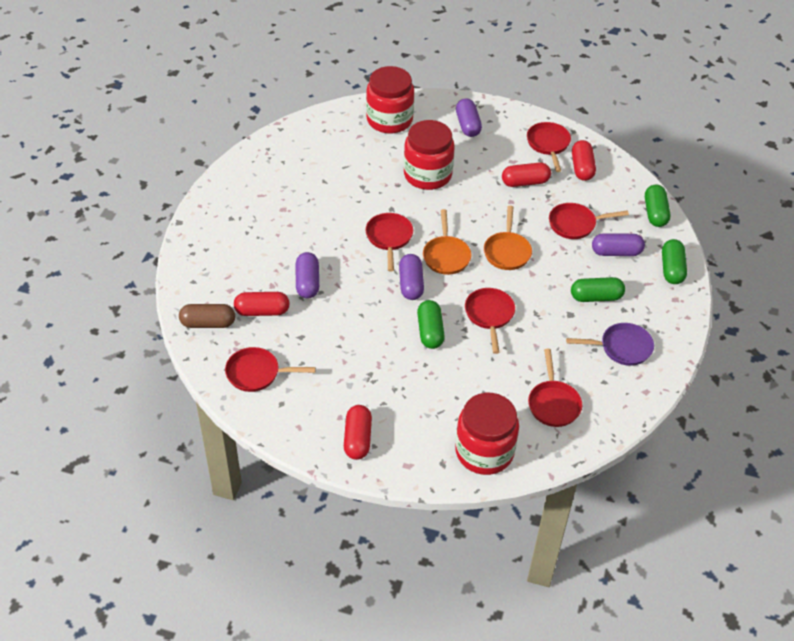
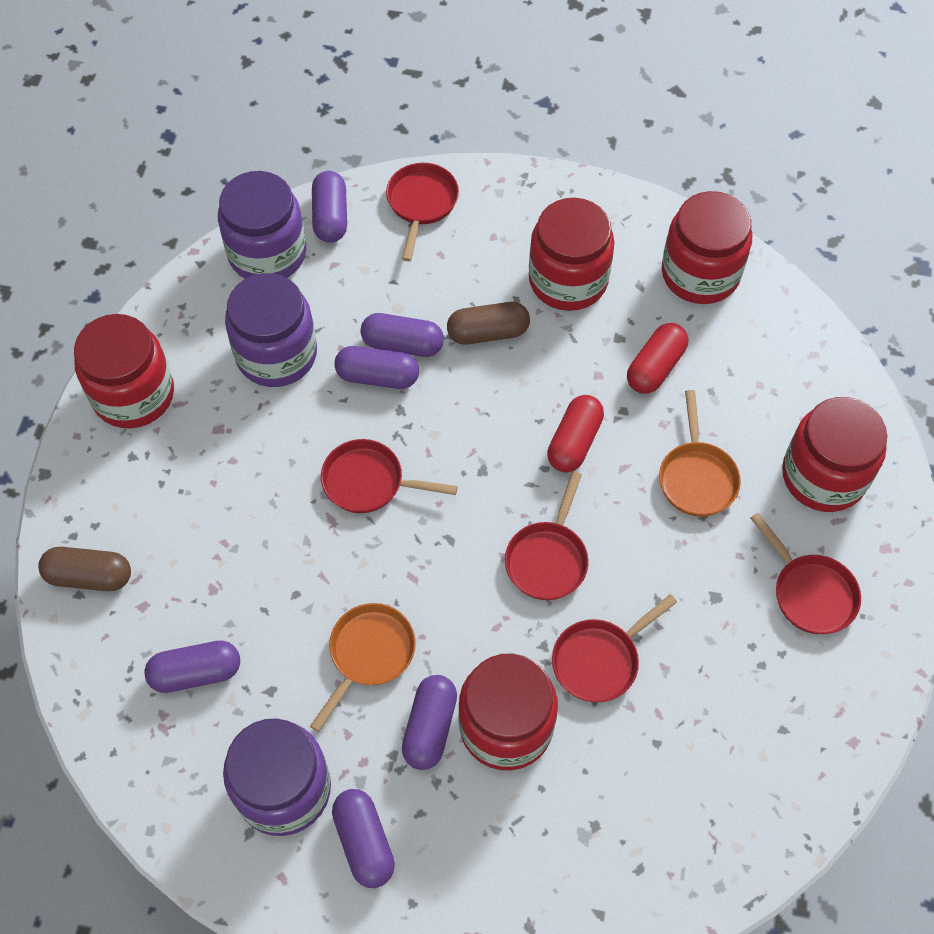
brown capsule: [179,304,235,328] = 1 -> [38,547,131,591] [447,302,530,345] = 2
green capsule: [417,300,445,349] [571,277,625,302] [645,185,670,227] [662,239,687,284] = 4 -> none = 0
purple capsule: [296,252,319,299] [399,254,424,300] [456,98,482,137] [592,233,645,256] = 4 -> [144,640,240,693] [312,171,347,243] [332,789,395,888] [334,346,419,389] [360,313,444,357] [402,675,457,770] = 6
purple jar: none = 0 -> [218,171,306,279] [223,718,331,836] [225,273,317,387] = 3
purple pan: [566,323,654,366] = 1 -> none = 0
red capsule: [234,292,290,316] [344,405,372,460] [502,162,551,187] [572,140,596,181] = 4 -> [547,395,604,473] [627,323,688,394] = 2
red jar: [366,66,414,134] [404,120,455,190] [455,393,519,475] = 3 -> [74,314,174,428] [458,654,558,770] [529,198,614,311] [662,191,752,304] [782,397,887,512] = 5
red pan: [225,347,316,392] [365,213,413,272] [465,288,515,354] [527,122,571,172] [528,349,582,427] [549,203,629,239] = 6 -> [321,439,458,513] [386,163,459,261] [505,471,589,600] [552,594,677,702] [750,513,861,634] = 5

